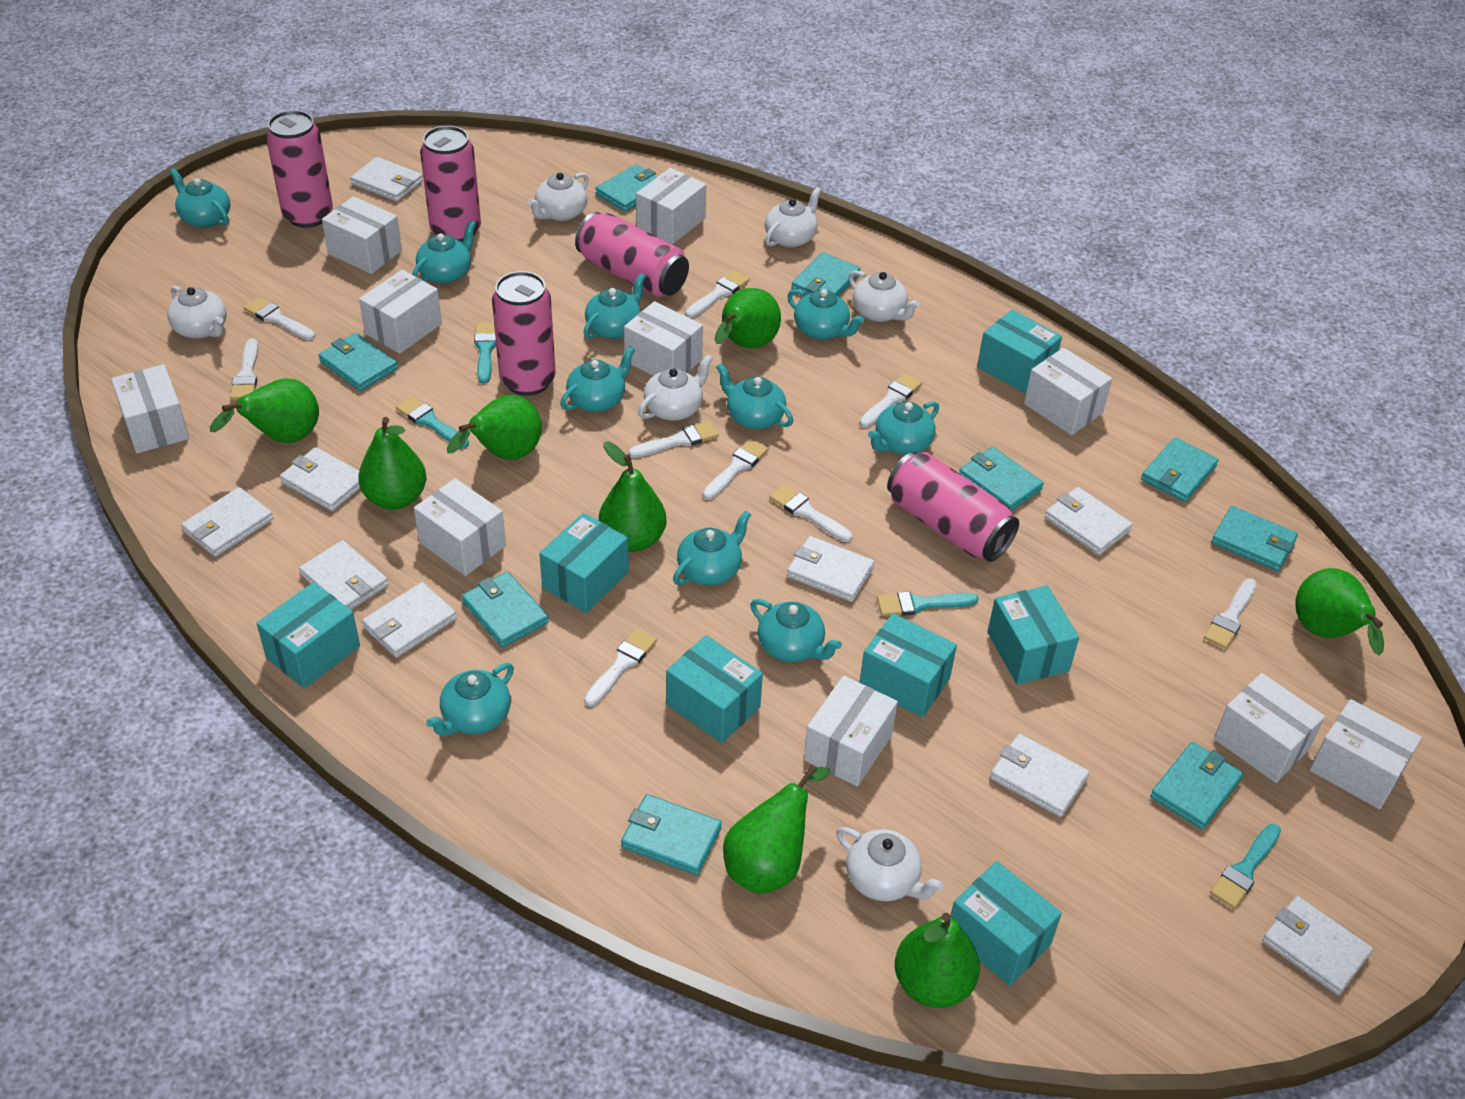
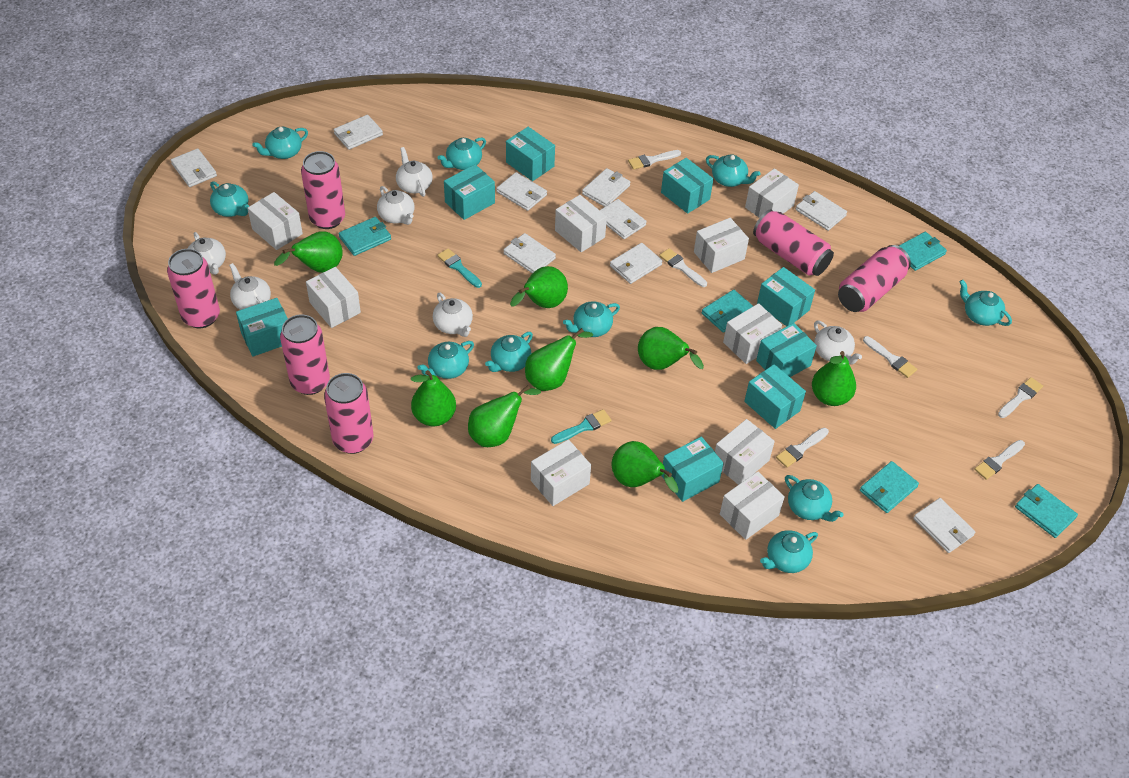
pink can: [266,110,333,228] [420,126,481,242] [492,271,556,396] [575,212,689,297] [887,452,1019,562] = 5 -> [167,249,220,329] [280,315,330,395] [301,151,345,229] [324,373,373,454] [753,209,834,276] [838,245,911,312] = 6
turquoise box: [256,582,360,688] [539,513,629,613] [666,635,763,743] [859,614,957,717] [951,861,1062,986] [977,310,1062,394] [987,585,1079,685] = 7 -> [236,298,288,357] [444,164,495,220] [506,127,555,181] [661,158,713,214] [661,437,724,502] [744,364,806,429] [756,323,817,377] [757,267,815,326] = 8
turquoise brush: [396,396,469,448] [474,322,496,384] [877,591,979,616] [1210,824,1281,909] = 4 -> [437,248,482,288] [551,409,612,444] = 2
turquoise wallet: [319,333,398,391] [462,572,549,648] [595,164,657,212] [621,794,722,875] [791,252,860,296] [959,447,1044,512] [1141,437,1219,502] [1150,742,1243,829] [1211,506,1298,571] = 9 -> [339,217,391,256] [702,290,753,333] [860,461,919,513] [899,232,947,271] [1015,484,1078,538] = 5
white box: [111,364,189,453] [322,196,402,274] [359,270,442,354] [414,478,506,576] [624,301,703,376] [636,168,706,244] [804,676,898,787] [1024,348,1112,435] [1214,673,1325,783] [1309,699,1422,809] = 10 -> [248,192,303,250] [306,267,361,328] [531,439,591,506] [555,195,607,252] [694,218,749,273] [715,419,775,485] [720,472,785,540] [723,303,782,364] [745,168,799,218] = 9
white brush: [230,338,258,400] [243,297,315,340] [584,628,657,707] [629,421,719,458] [685,270,750,318] [703,438,769,500] [770,484,853,542] [859,373,922,428] [1204,578,1257,649] = 9 -> [628,150,681,170] [659,248,707,287] [776,428,829,468] [863,336,917,378] [974,440,1025,480] [998,377,1043,418] = 6

